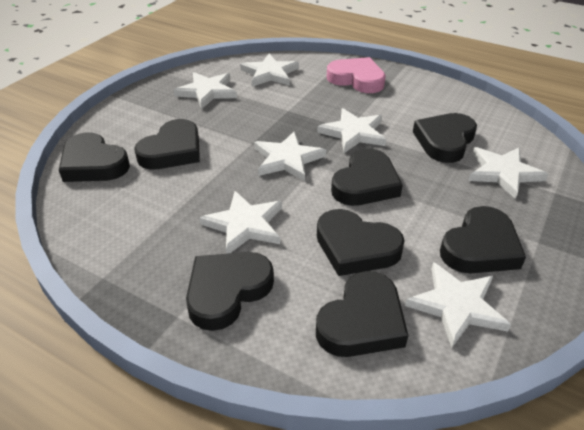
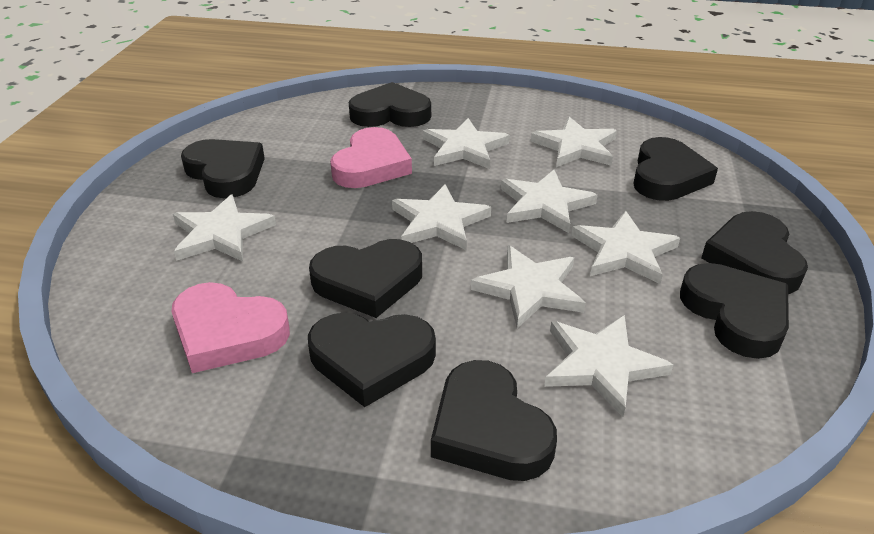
pink heart: [327,57,386,93] = 1 -> [171,282,290,373] [330,127,412,188] = 2
white star: [174,72,237,109] [200,191,282,254] [240,54,299,87] [254,131,326,181] [317,108,386,153] [405,262,511,348] [468,147,549,199] = 7 -> [173,195,276,262] [392,184,491,250] [423,118,510,169] [471,245,586,328] [501,170,597,233] [531,117,617,167] [544,315,673,417] [571,211,680,284] = 8

